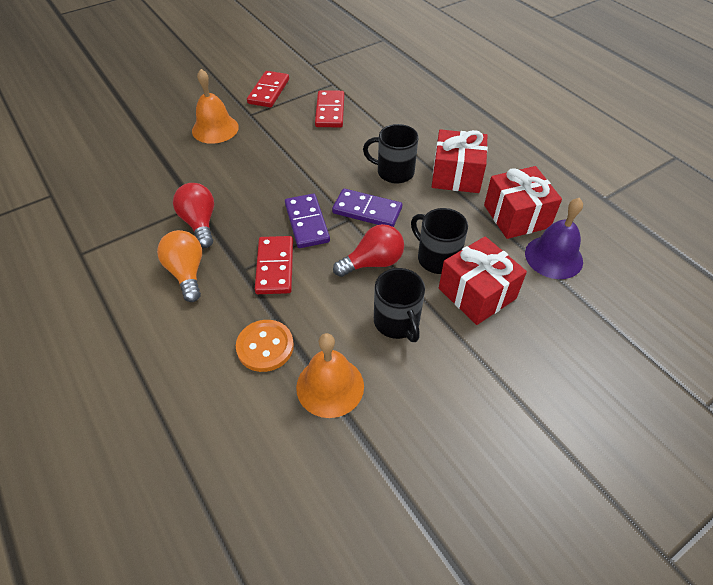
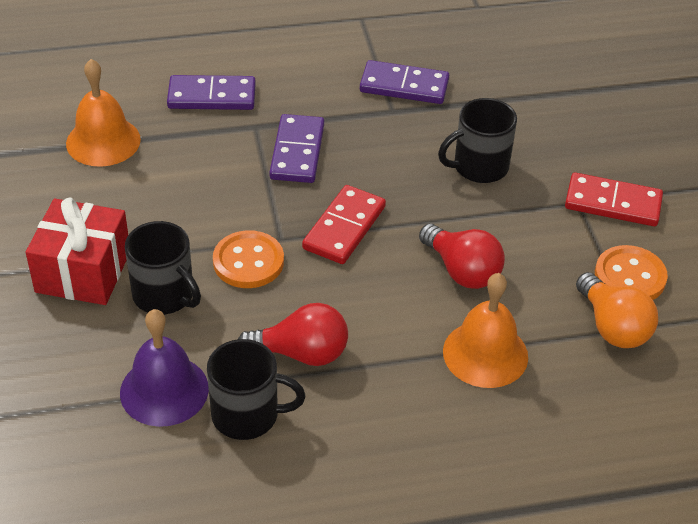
orange button: [236,320,294,372] = 1 -> [213,230,284,288] [595,245,668,300] = 2
purple domino: [285,194,330,248] [332,188,402,227] = 2 -> [167,75,256,110] [269,114,324,183] [360,60,449,104] = 3
red domino: [247,71,289,107] [255,236,293,294] [315,90,344,127] = 3 -> [302,185,386,264] [565,172,663,226] = 2
red gift: [432,129,488,193] [439,236,527,325] [484,166,562,239] = 3 -> [26,197,128,305] = 1

